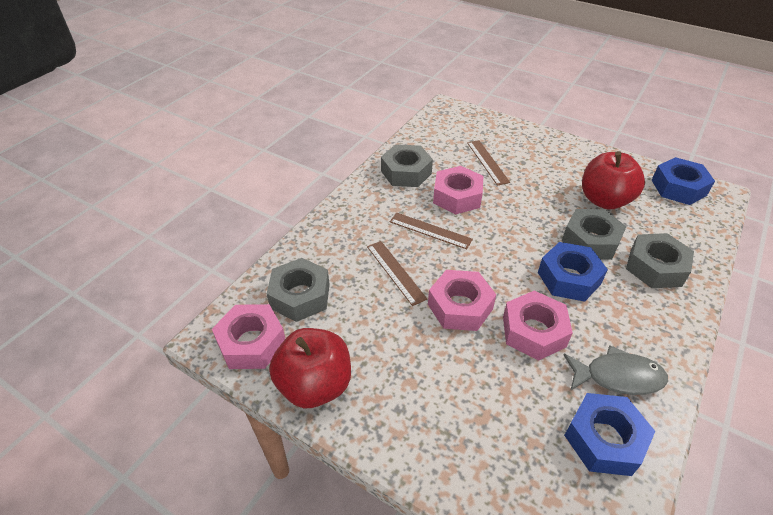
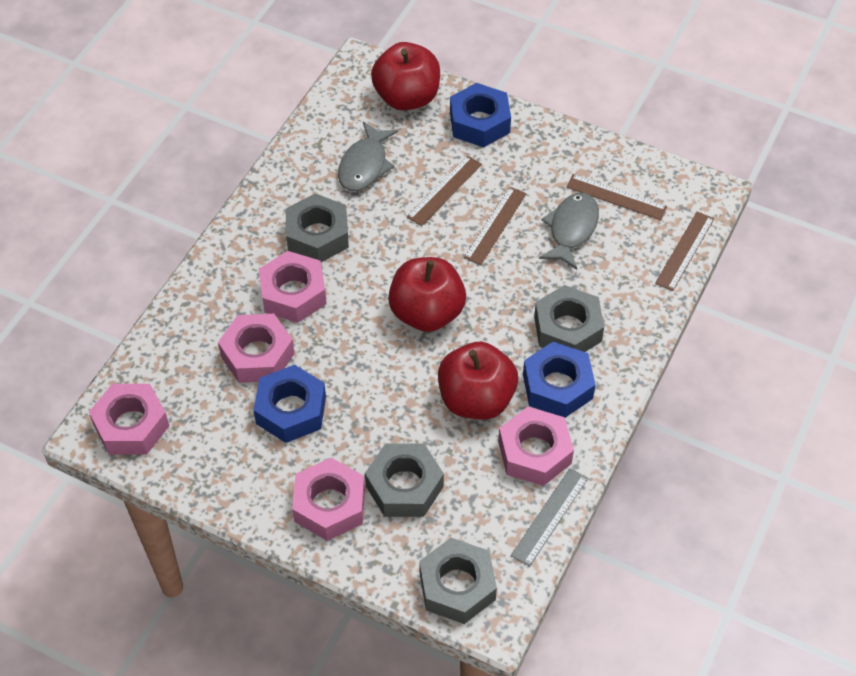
brown ruler: [367,241,427,306] [390,213,473,249] [467,140,510,186] = 3 -> [407,155,482,226] [464,187,526,265] [566,174,667,220] [655,212,714,291] = 4
grey fish: [563,345,668,395] = 1 -> [338,121,398,191] [539,192,599,270] = 2
grey ruler: none = 0 -> [511,468,588,567] = 1
pink nut: [212,304,285,369] [428,270,496,331] [433,166,483,214] [503,291,573,361] = 4 -> [89,384,169,454] [218,314,295,383] [259,251,327,323] [292,458,365,541] [498,407,574,486] = 5
red apple: [269,328,351,408] [582,151,645,210] = 2 -> [371,42,440,111] [388,257,466,332] [438,342,518,419] = 3

